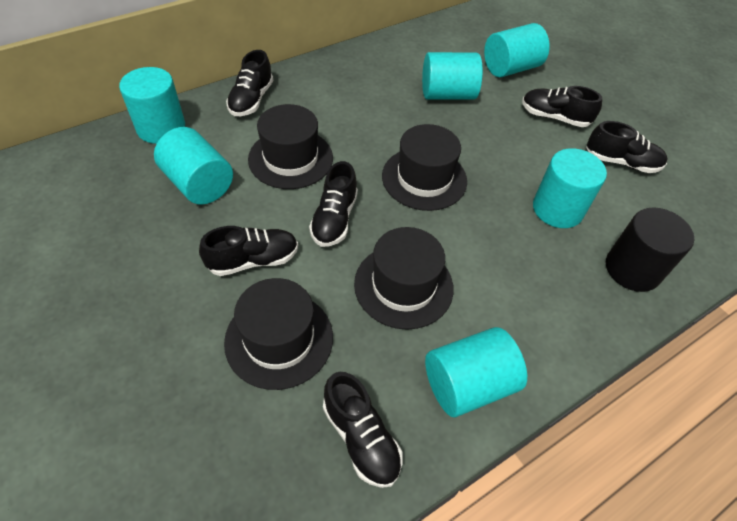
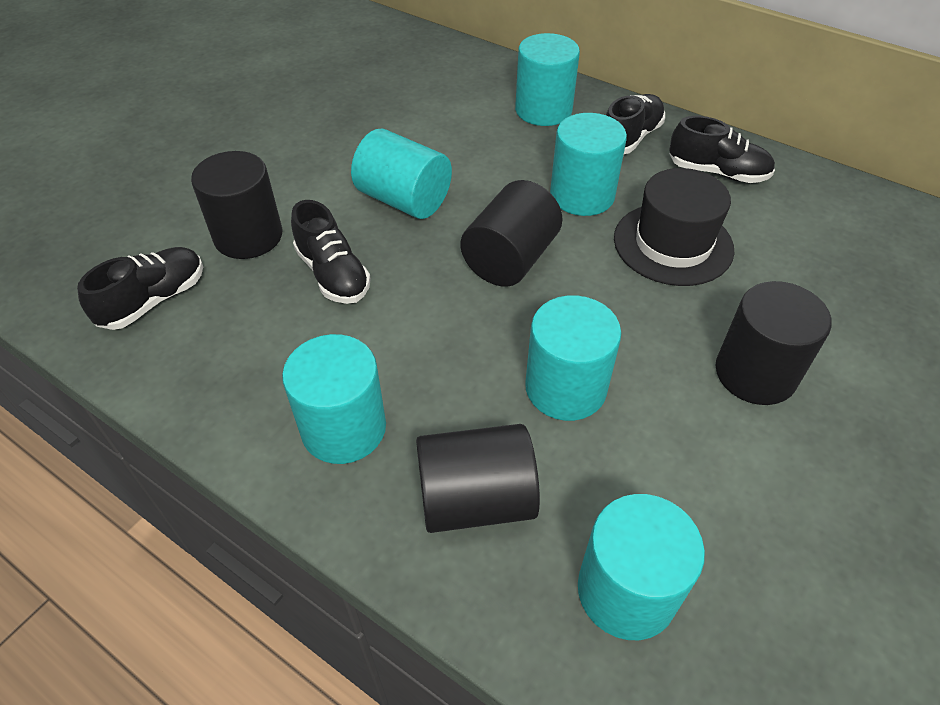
black cylinder: [606,207,694,292] = 1 -> [191,151,282,259] [416,424,540,533] [460,180,563,287] [716,281,832,405] = 4
black hat: [224,278,333,390] [248,104,333,189] [354,227,454,330] [382,124,467,211] = 4 -> [614,168,735,286] = 1
black shoe: [199,226,298,276] [226,50,273,116] [309,161,358,247] [323,372,403,488] [522,86,602,127] [586,121,668,173] = 6 -> [77,247,203,330] [291,200,371,304] [606,94,665,154] [669,116,775,183] = 4

